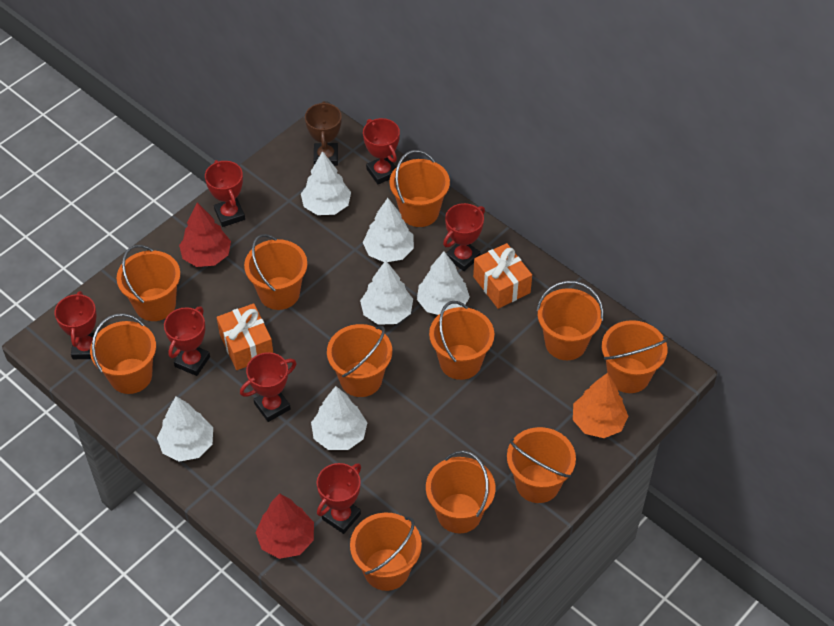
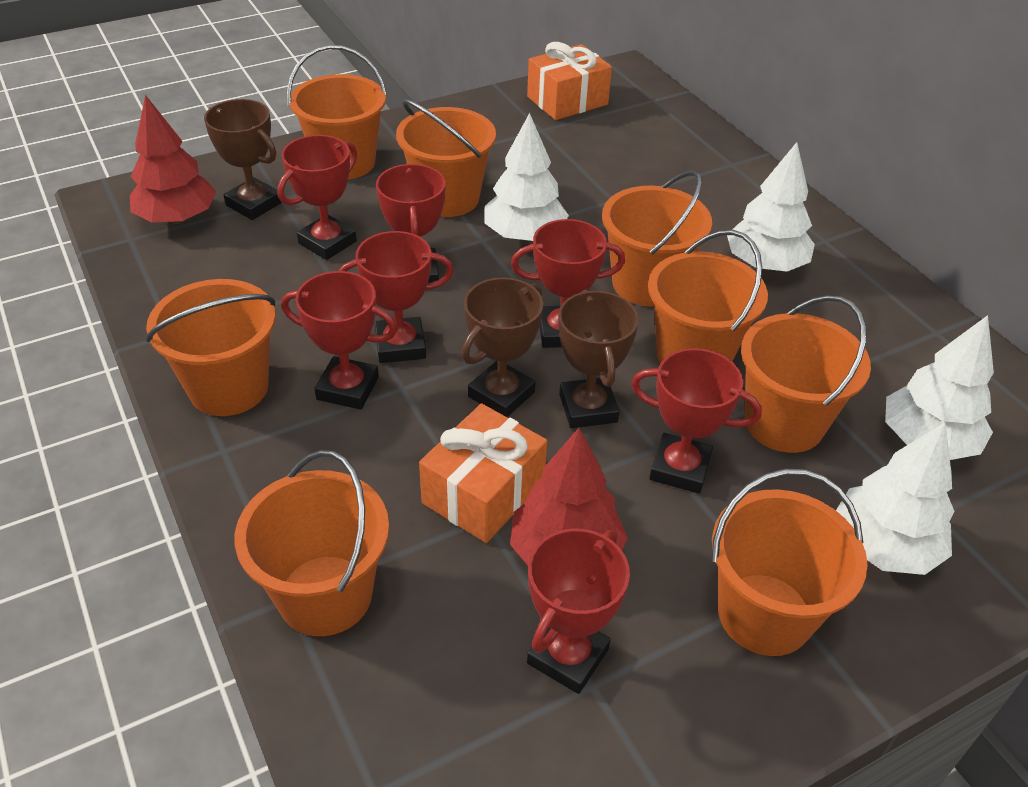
brown trophy: [305,101,342,166] = 1 -> [204,99,282,220] [462,277,543,417] [558,290,639,428] = 3
orange bucket: [90,313,156,394] [117,245,180,321] [244,234,307,310] [327,324,392,397] [350,512,422,591] [389,150,450,227] [426,451,495,533] [429,301,494,380] [507,427,576,503] [537,281,603,360] [602,320,668,393] = 11 -> [146,279,276,416] [234,450,389,636] [287,45,387,180] [396,99,496,217] [602,170,712,306] [648,230,768,364] [711,469,868,656] [741,295,871,453] = 8
orange tree: [573,373,628,438] = 1 -> none = 0
white tree: [157,396,213,462] [301,151,351,215] [311,386,367,450] [360,260,413,325] [363,198,414,262] [417,252,470,315] = 6 -> [485,113,569,241] [727,142,815,272] [836,423,955,575] [885,315,994,460] = 4

